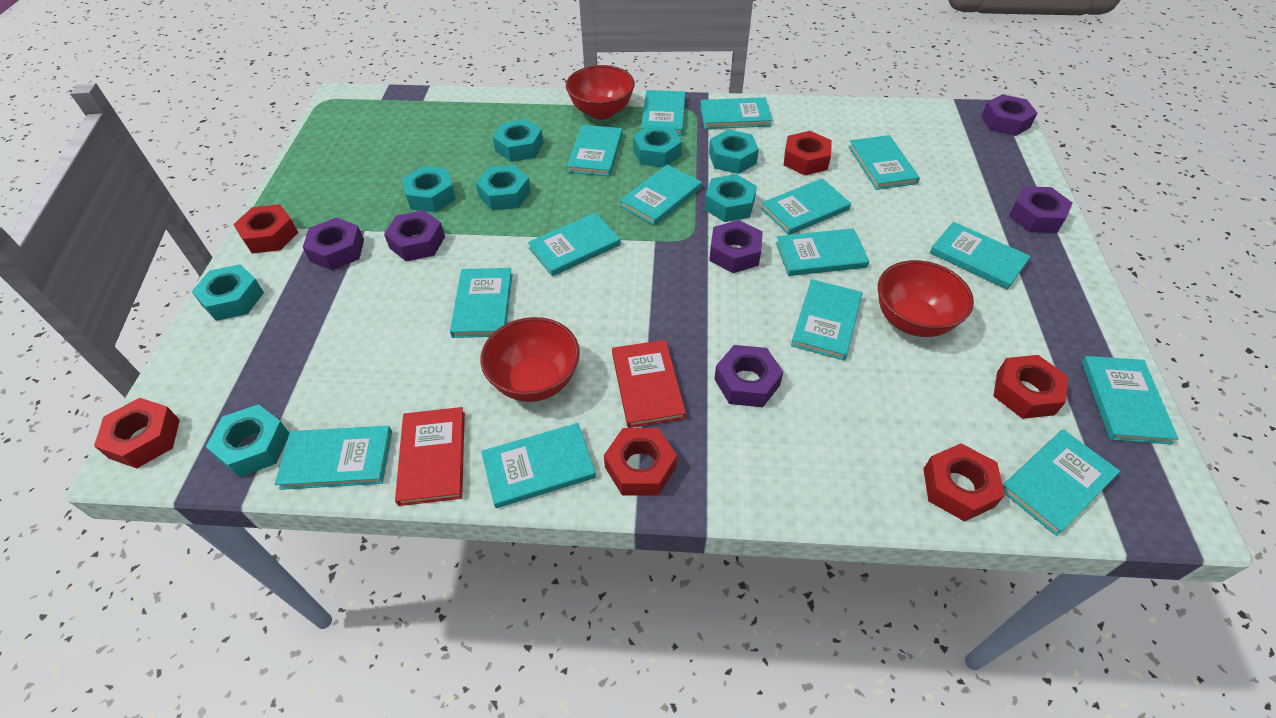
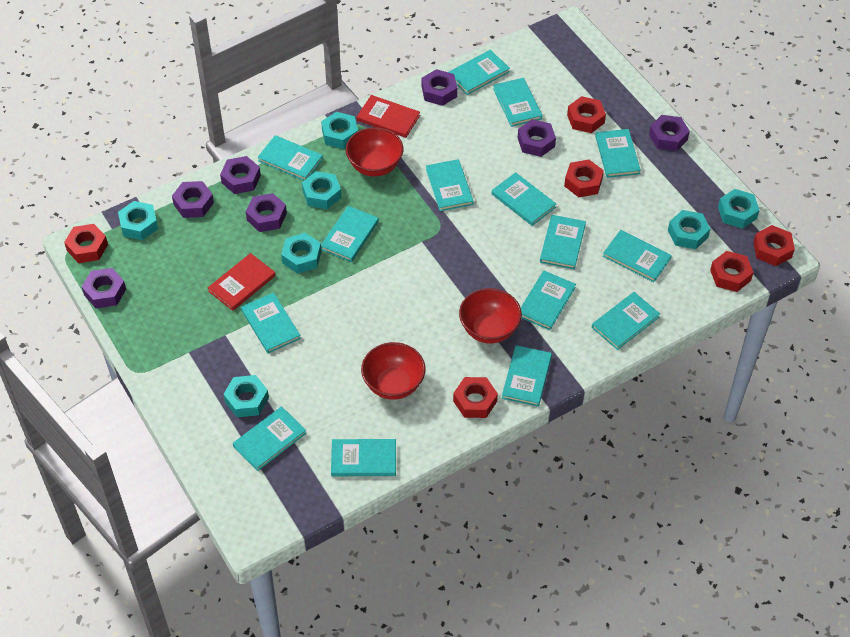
purple nut: [303,218,364,270] [384,210,445,261] [709,220,763,273] [714,345,783,407] [981,94,1037,136] [1009,186,1073,233] = 6 -> [82,268,126,308] [172,181,214,218] [220,156,261,194] [246,193,287,232] [422,69,457,106] [518,119,556,157] [649,115,690,151] = 7
turquoise nut: [192,264,264,321] [206,404,289,477] [402,167,456,212] [476,165,531,211] [493,119,544,162] [633,125,682,167] [704,174,757,222] [709,129,759,174] = 8 -> [118,201,158,240] [223,375,269,417] [281,233,321,274] [302,171,341,209] [321,112,358,149] [668,210,710,249] [718,189,760,229] = 7

